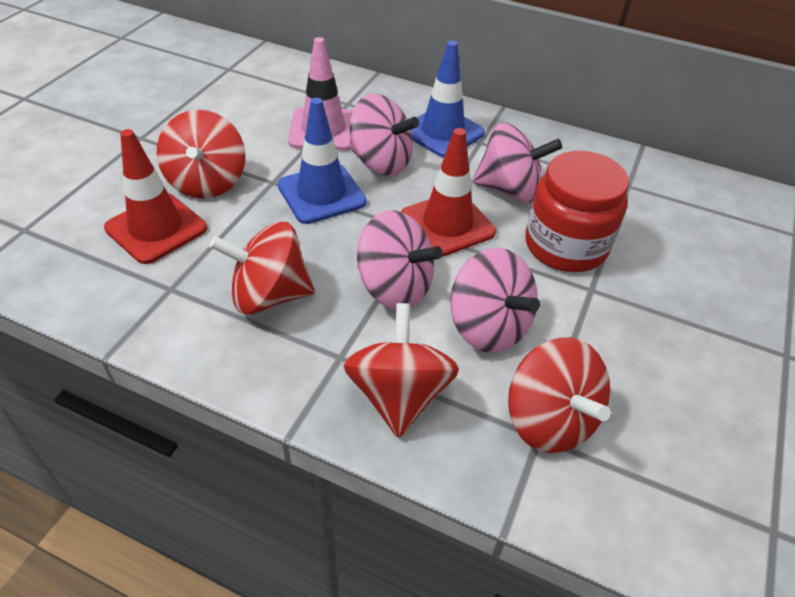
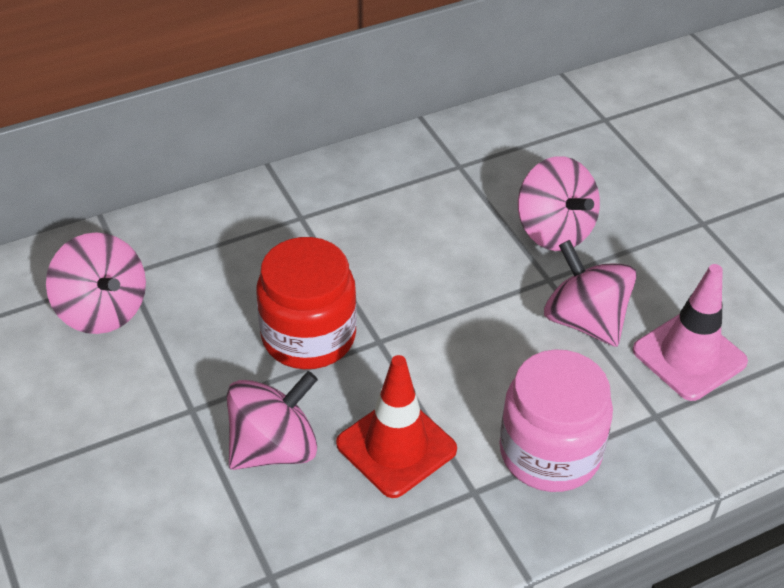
blue traffic cone: [278,98,367,224] [411,41,485,158] = 2 -> none = 0
pink jar: none = 0 -> [500,349,613,492] = 1
red spinning top: [157,110,246,199] [210,221,315,315] [343,303,459,438] [508,337,610,453] = 4 -> none = 0
red traffic cone: [104,129,207,264] [401,128,496,257] = 2 -> [336,355,457,498] = 1

